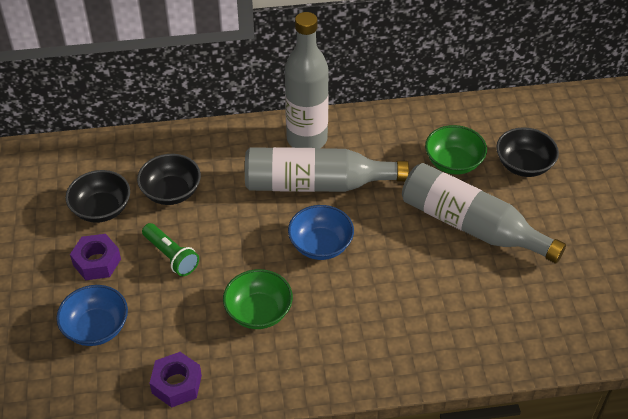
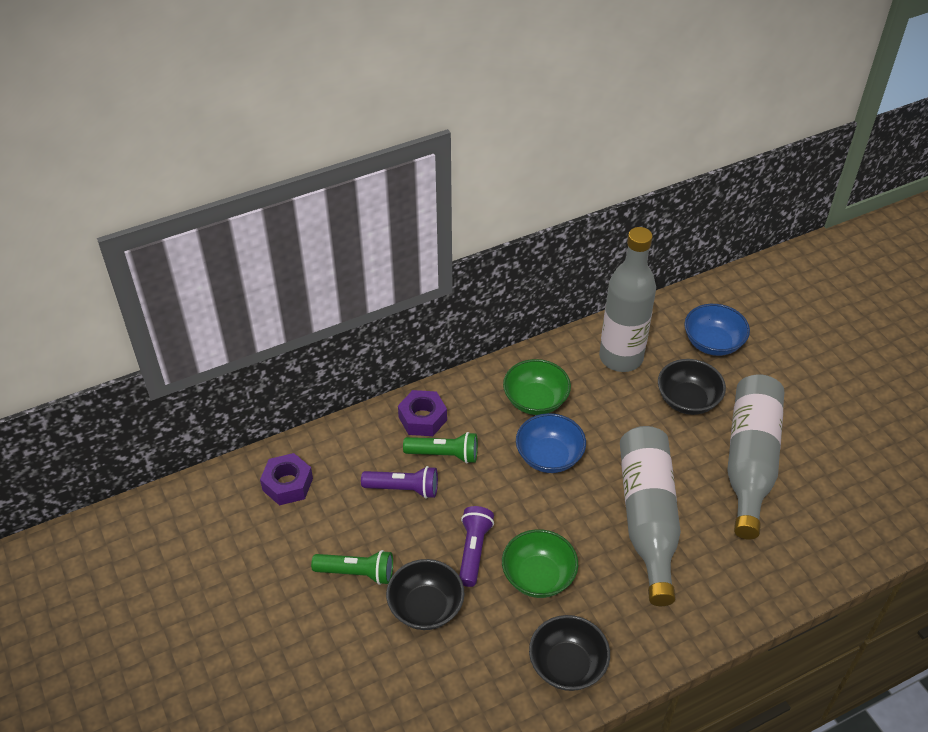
green flashlight: [142,223,199,276] = 1 -> [311,550,393,585] [403,432,478,464] = 2
purple flashlight: none = 0 -> [361,466,438,499] [459,506,494,587] = 2

